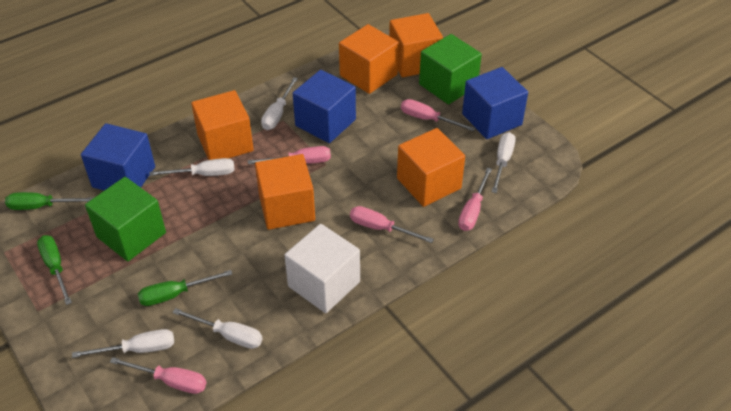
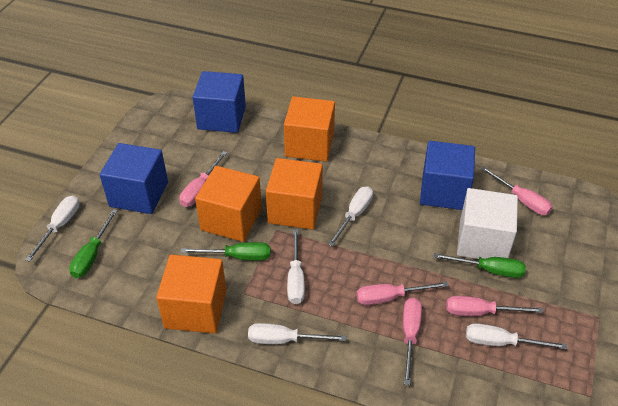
green cube: [85,177,166,261] [419,34,482,104] = 2 -> none = 0
orange cube: [191,90,254,160] [255,154,315,230] [339,24,399,94] [389,13,443,77] [397,128,465,207] = 5 -> [156,255,227,334] [195,166,262,242] [266,158,323,230] [284,96,335,162] = 4

